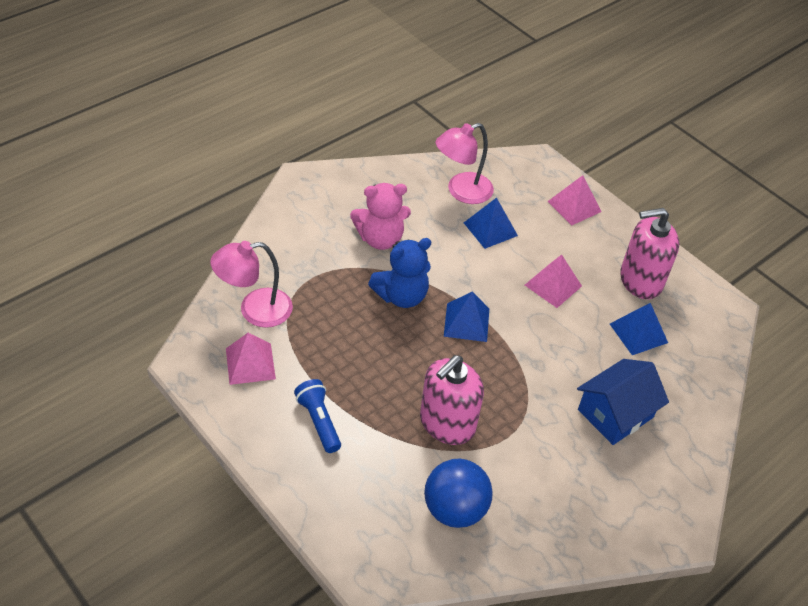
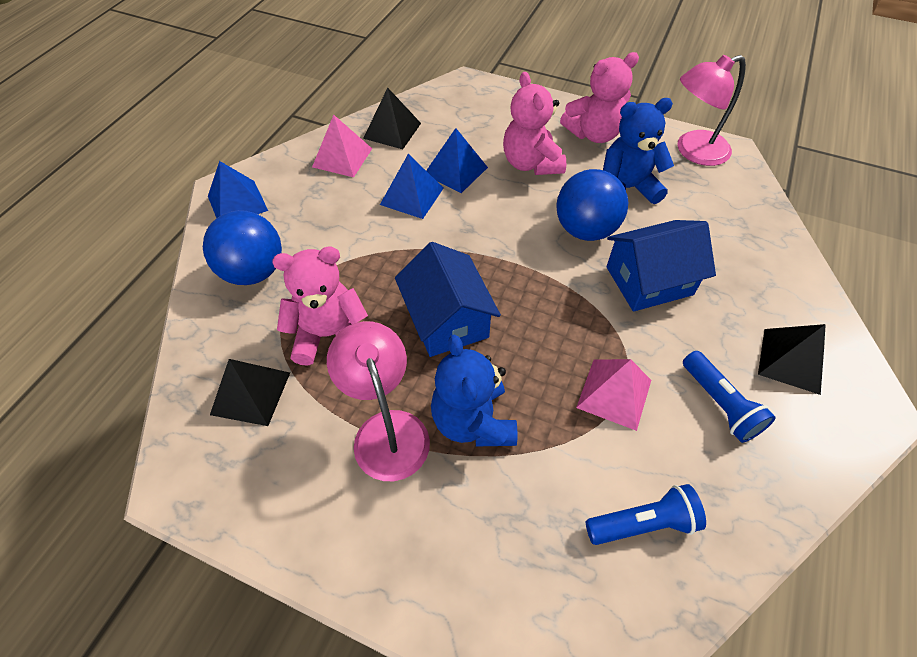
black pyramid: none = 0 -> [210,359,290,426] [363,88,421,149] [758,324,826,395] = 3
blue ball: [424,458,493,528] = 1 -> [203,210,282,285] [556,169,628,241] = 2
blue flashlight: [294,379,341,453] = 1 -> [586,484,706,545] [683,351,776,443] = 2
blue house: [577,359,669,445] = 1 -> [395,242,501,357] [606,220,716,312] = 2
blue teddy bear: [368,238,431,308] = 1 -> [431,334,517,447] [603,98,674,204] = 2
pink pyramid: [226,333,276,385] [525,254,582,308] [548,175,602,225] = 3 -> [312,115,372,177] [576,359,651,431] = 2
pink soap dispenser: [420,355,484,445] [620,208,679,299] = 2 -> none = 0
pink teddy bear: [350,183,411,250] = 1 -> [272,247,368,366] [503,72,566,175] [560,52,639,143] = 3

